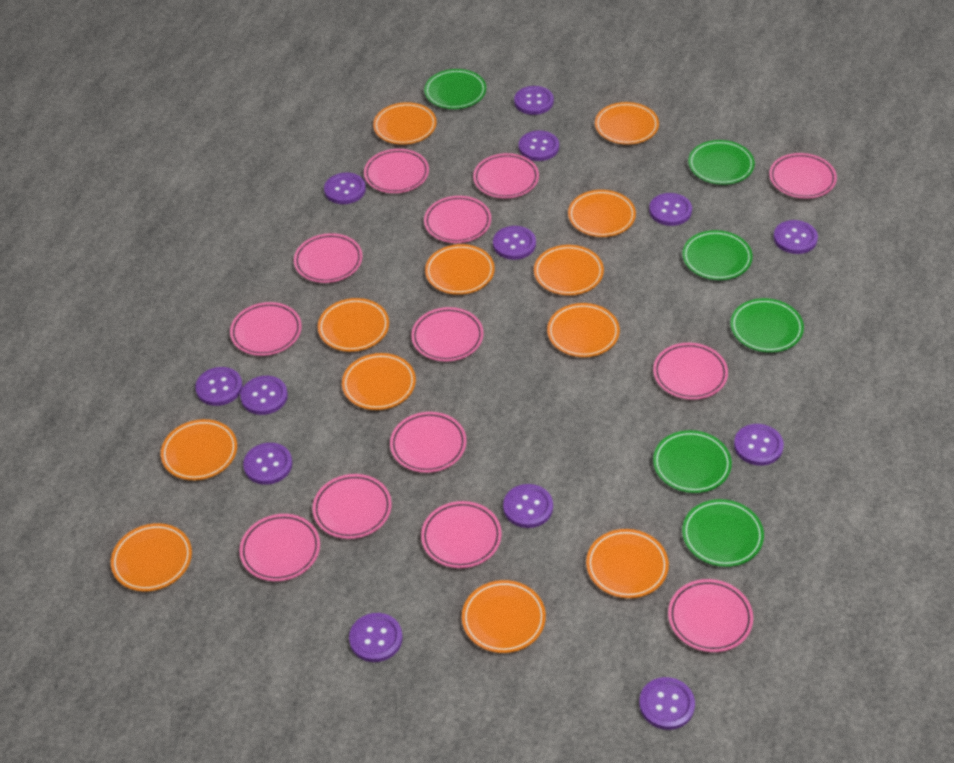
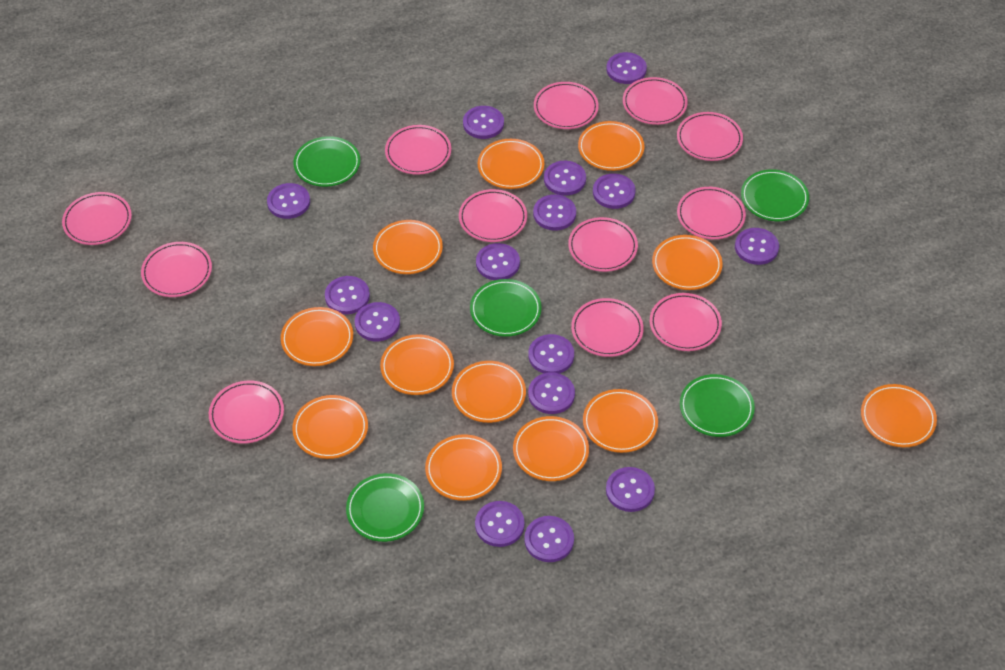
green plate: [424,69,486,109] [653,430,732,493] [682,230,753,280] [682,499,764,567] [688,140,755,185] [730,298,804,353] = 6 -> [293,136,360,187] [346,473,424,542] [470,279,542,337] [680,374,755,437] [741,169,809,221] = 5
pink plate: [230,302,302,356] [239,514,320,581] [294,233,362,283] [312,474,392,539] [364,149,429,193] [390,412,466,473] [411,307,483,362] [421,501,502,568] [424,196,491,243] [473,153,539,198] [653,343,728,400] [668,579,753,652] [769,153,837,199] = 13 -> [62,192,132,245] [141,242,212,297] [209,380,284,444] [385,125,451,175] [459,189,527,242] [534,82,599,129] [568,217,638,272] [571,298,644,357] [623,77,688,125] [650,293,722,351] [677,112,743,161] [677,187,746,239] = 12
purple button: [195,367,243,406] [240,376,288,415] [243,443,292,485] [324,173,366,204] [349,613,402,662] [493,226,536,260] [503,484,553,528] [514,86,554,115] [519,131,559,161] [639,677,695,730] [649,193,692,226] [734,424,784,466] [773,220,818,254] = 13 -> [267,183,310,219] [325,276,370,314] [355,302,400,342] [463,106,504,139] [475,501,525,547] [476,243,520,280] [524,516,574,562] [528,334,574,373] [528,372,575,414] [533,194,576,231] [544,161,586,196] [593,173,636,209] [606,52,647,84] [606,467,655,512] [735,228,779,265] = 15

